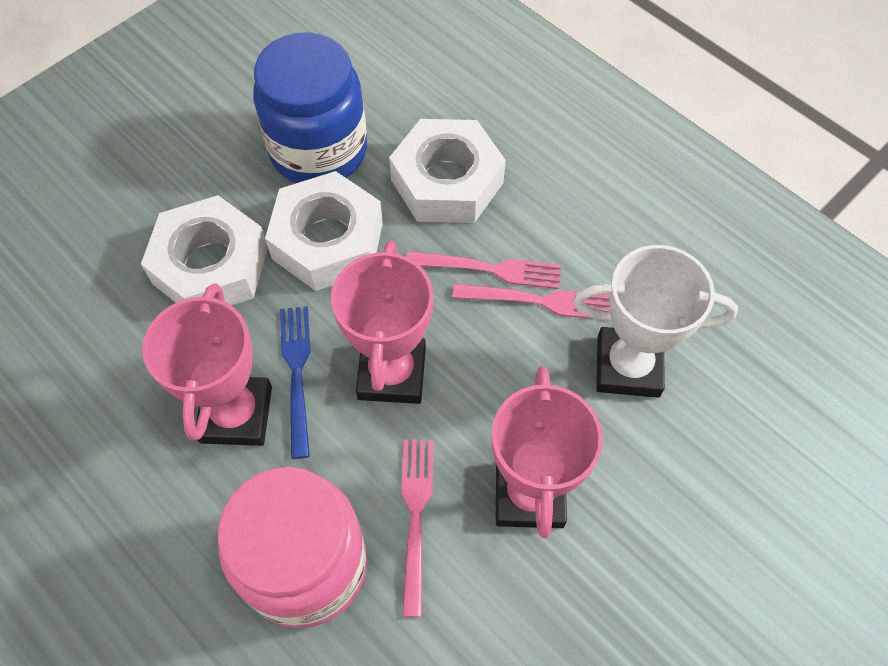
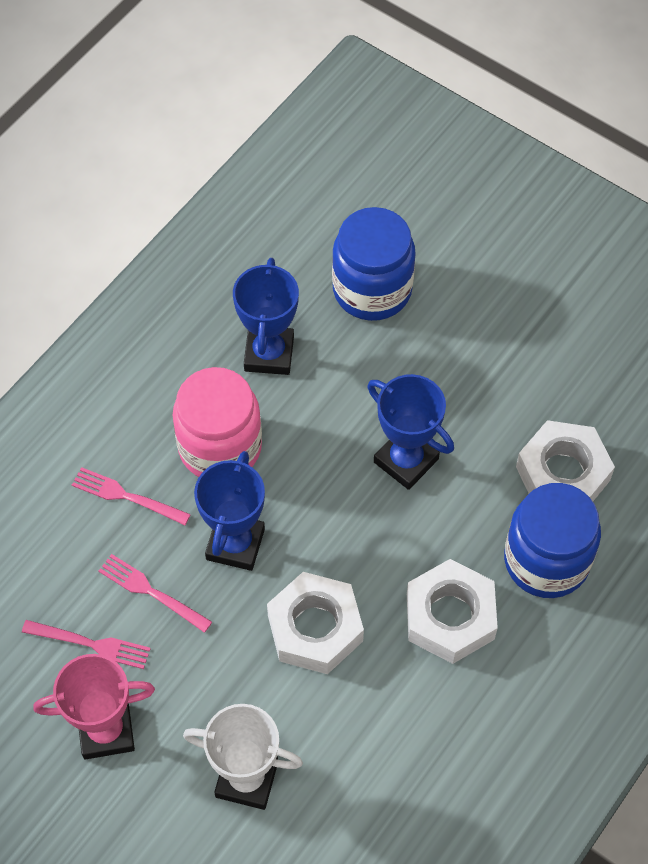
blue fork: [280,306,311,459] = 1 -> none = 0
blue jar: [253,32,367,183] = 1 -> [332,207,416,321] [504,483,601,598] = 2
blue trophy: none = 0 -> [194,451,265,571] [233,258,299,375] [367,374,454,490] = 3
pink trophy: [142,283,272,446] [331,241,433,404] [491,367,603,538] = 3 -> [33,654,155,760] = 1

